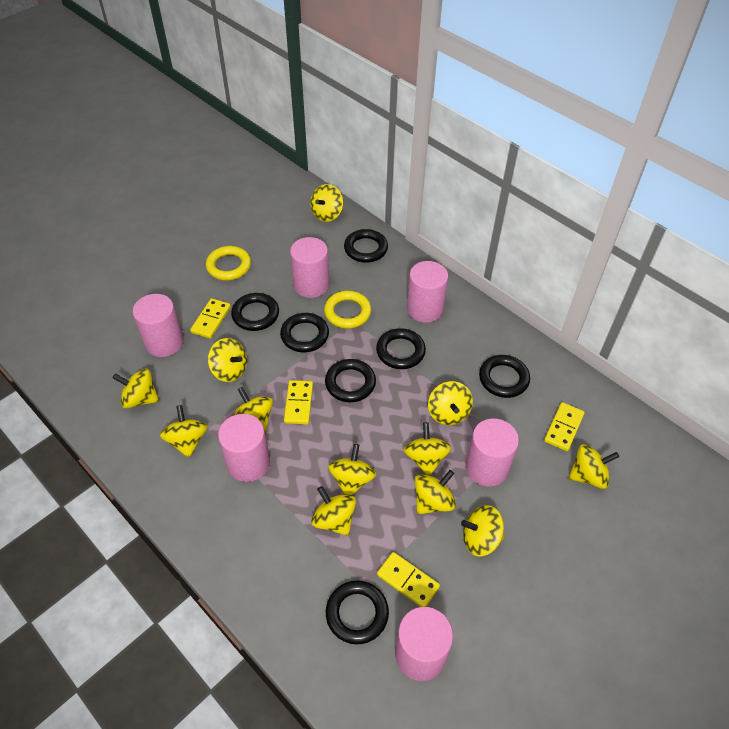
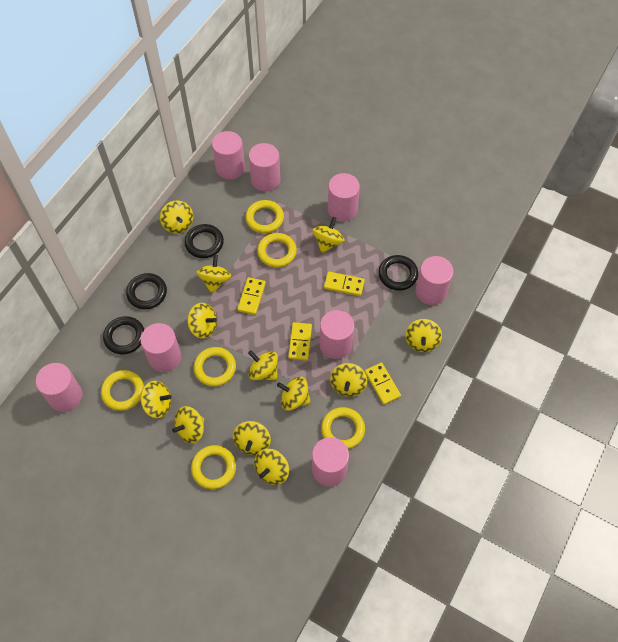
black ring: [231,293,279,331] [280,313,329,352] [325,359,376,402] [326,580,389,644] [344,229,388,263] [376,328,426,369] [479,355,530,398] = 7 -> [103,316,144,355] [126,273,167,310] [184,224,224,258] [378,255,418,291] = 4
pink cylinder: [133,294,184,357] [218,414,270,482] [290,237,329,298] [395,607,453,681] [407,261,448,323] [466,418,519,487] = 6 -> [36,363,82,412] [141,323,181,372] [212,131,245,179] [249,143,280,192] [312,437,349,486] [320,310,354,359] [328,173,360,222] [415,256,454,305] = 8
yellow ring: [206,246,251,280] [324,291,371,329] = 2 -> [101,370,144,411] [191,445,236,489] [193,347,236,386] [245,200,284,233] [257,233,297,268] [321,407,365,449] = 6

